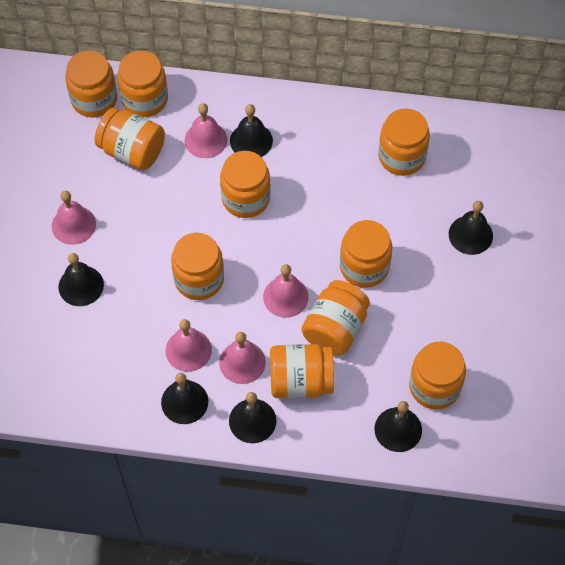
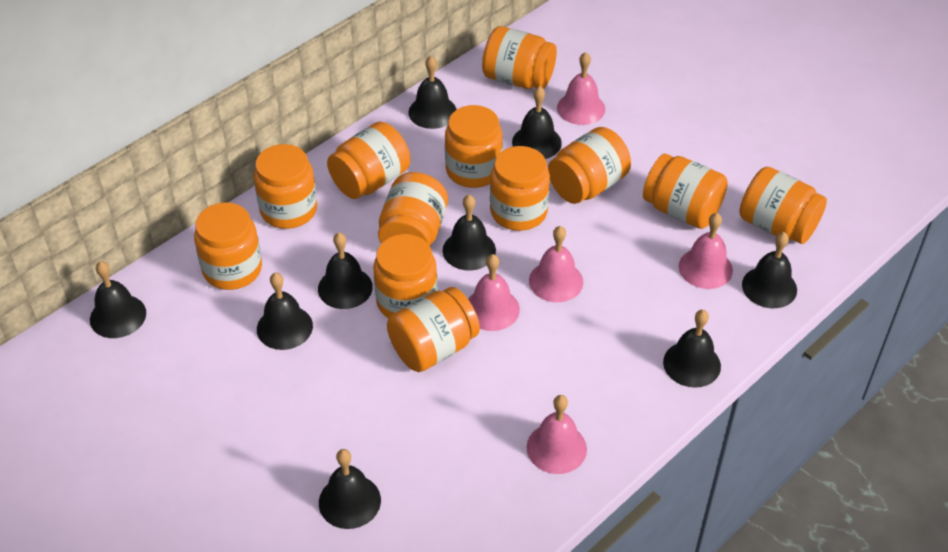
black bell: [59,253,104,306] [161,373,208,424] [229,392,277,443] [230,104,273,157] [375,401,422,452] [449,201,493,255] = 6 -> [90,261,146,338] [257,273,313,350] [318,233,373,309] [319,449,381,529] [408,56,457,129] [443,195,496,271] [512,86,562,159] [663,310,721,388] [742,232,797,308] = 9
orange jar: [65,51,117,117] [95,108,165,170] [117,50,168,117] [171,233,224,300] [220,151,271,218] [270,344,334,398] [302,280,370,355] [340,220,392,288] [378,108,430,176] [409,342,466,409] = 10 -> [194,203,262,290] [254,144,317,229] [327,121,410,199] [373,234,438,318] [378,172,448,246] [387,287,480,372] [445,105,503,188] [482,26,557,89] [490,146,550,231] [548,127,631,204] [643,154,728,229] [739,167,827,244] = 12

